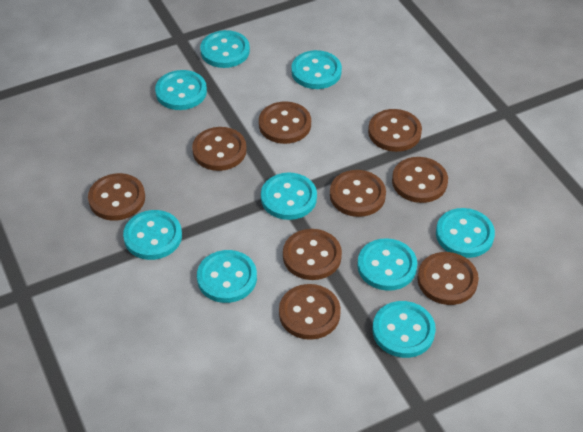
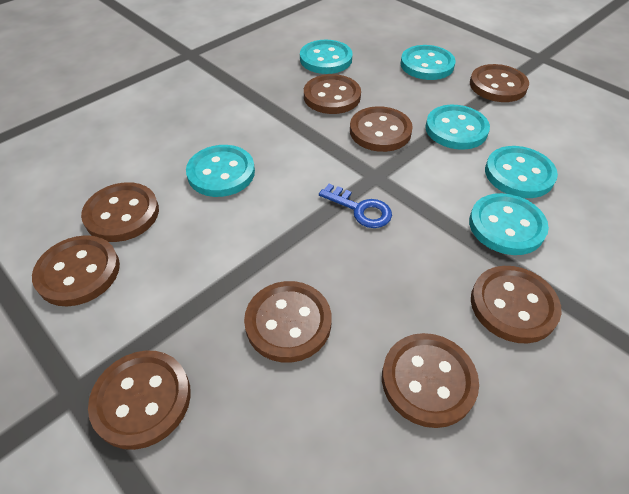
blue key: none = 0 -> [319,184,392,228] = 1
turquoise button: [123,210,182,260] [155,70,207,110] [197,250,257,303] [200,30,250,68] [261,173,317,220] [291,50,342,89] [357,238,417,291] [372,301,436,358] [436,208,495,258] = 9 -> [186,145,255,197] [300,40,353,74] [400,45,456,80] [425,105,490,150] [469,193,549,255] [485,146,558,198] = 6

